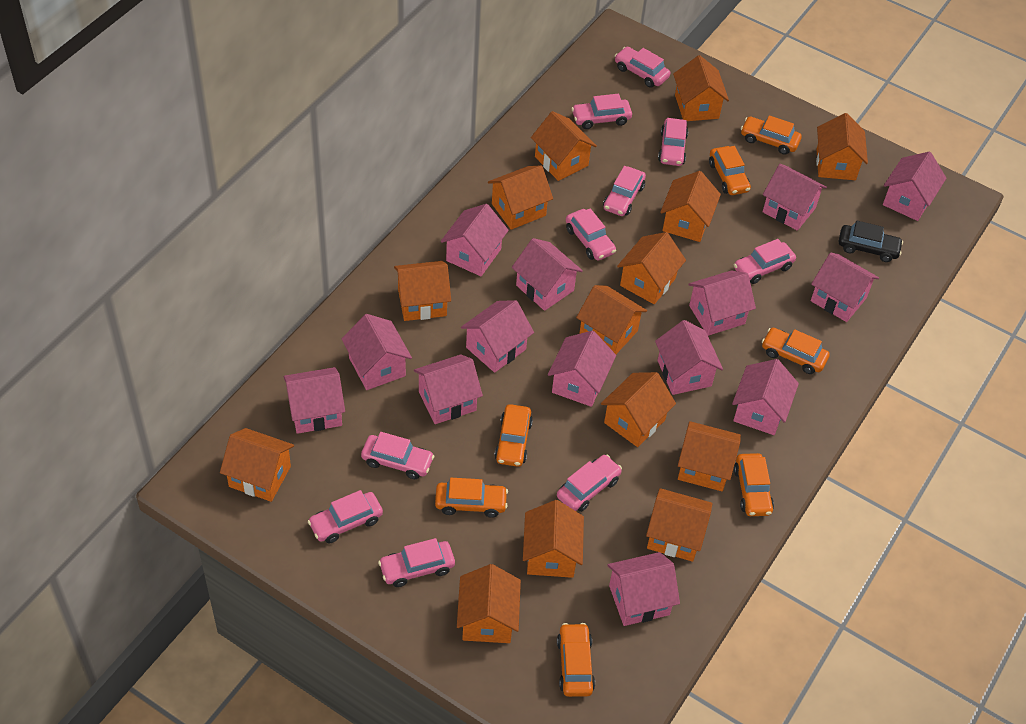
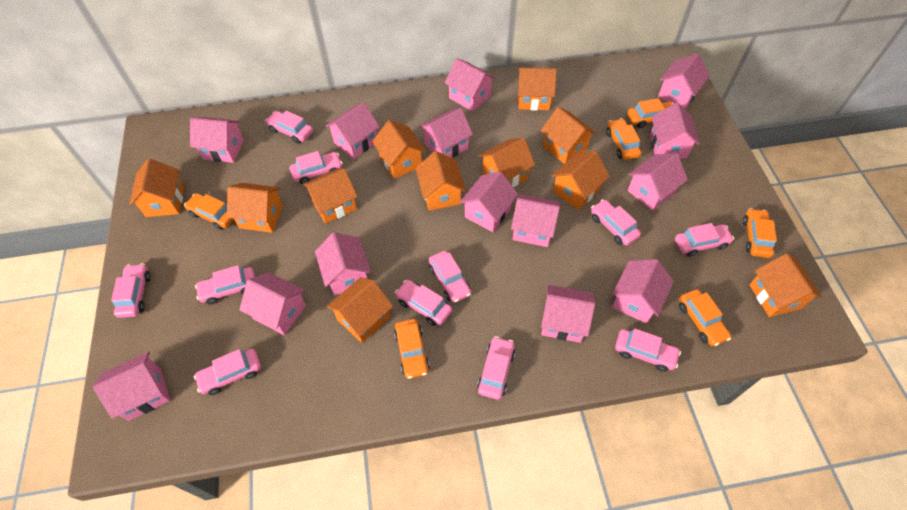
black car: [839,220,903,262] = 1 -> none = 0
orange car: [435,478,508,518] [494,404,533,467] [557,623,595,697] [709,146,751,195] [734,453,774,516] [741,115,802,155] [762,328,830,374] = 7 -> [184,193,234,230] [394,319,430,379] [606,118,642,160] [627,98,674,128] [679,289,731,346] [743,208,777,258] = 6
orange house: [220,428,294,502] [394,261,451,321] [457,564,521,643] [488,165,553,230] [523,500,584,578] [531,111,597,181] [576,285,647,354] [601,372,676,447] [617,232,686,304] [646,488,712,562] [660,171,721,242] [673,55,729,121] [678,421,741,491] [816,113,868,180] = 14 -> [129,158,184,217] [227,183,283,233] [303,168,358,224] [327,277,393,343] [372,120,426,179] [416,151,466,211] [479,138,535,187] [518,68,557,110] [541,107,596,164] [551,151,610,210] [749,253,822,317] = 11
pink car: [308,490,383,543] [361,432,434,479] [378,538,455,587] [557,455,622,512] [566,208,616,260] [572,94,632,129] [603,166,646,216] [615,47,670,88] [658,118,688,166] [734,239,796,284] = 10 -> [111,263,151,318] [194,349,261,395] [195,265,255,305] [265,111,313,144] [290,151,342,184] [395,280,452,326] [429,251,471,303] [477,336,515,400] [591,199,641,246] [615,329,681,372] [675,223,734,257] = 11

